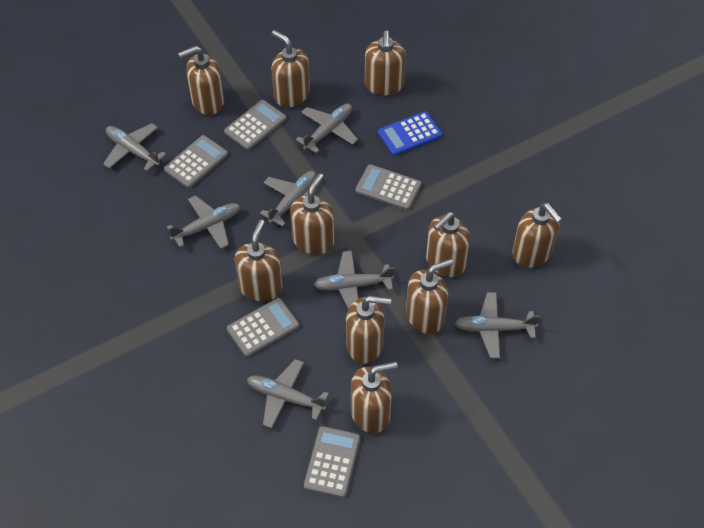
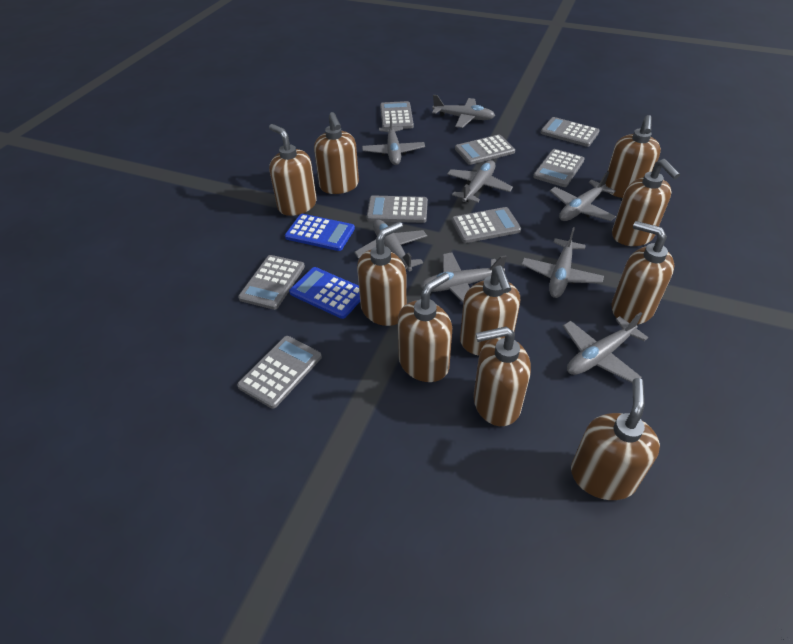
blue calculator: [378,111,442,156] = 1 -> [285,214,355,251] [289,267,360,319] = 2
grey calculator: [164,135,228,188] [224,100,286,150] [227,298,299,357] [304,426,360,498] [355,164,421,210] = 5 -> [237,336,322,409] [238,255,305,310] [367,195,428,223] [380,101,414,129] [452,207,521,243] [455,135,515,165] [533,149,585,187] [541,117,600,147] = 8
grey plane: [103,123,167,171] [167,195,240,249] [247,359,329,428] [260,171,316,227] [296,103,358,153] [314,251,395,309] [455,292,540,359] = 7 -> [354,219,427,272] [362,114,425,165] [420,253,507,303] [432,95,495,128] [447,160,513,203] [521,227,604,298] [550,172,616,221] [563,312,648,383] = 8

